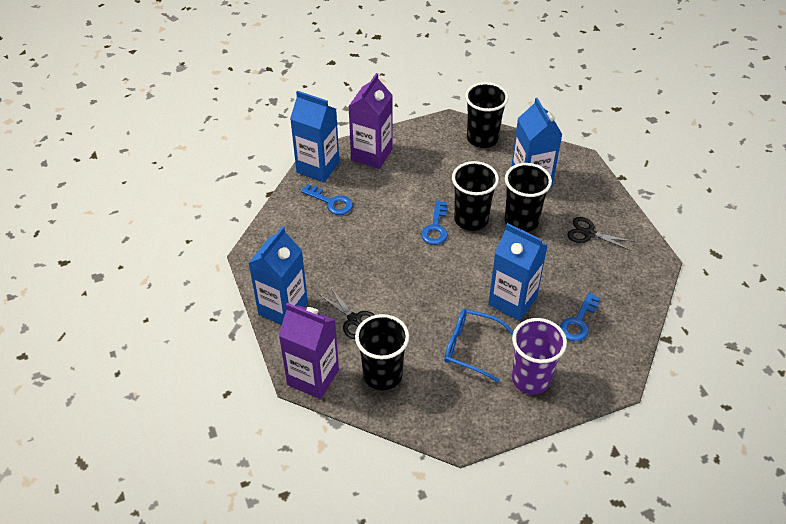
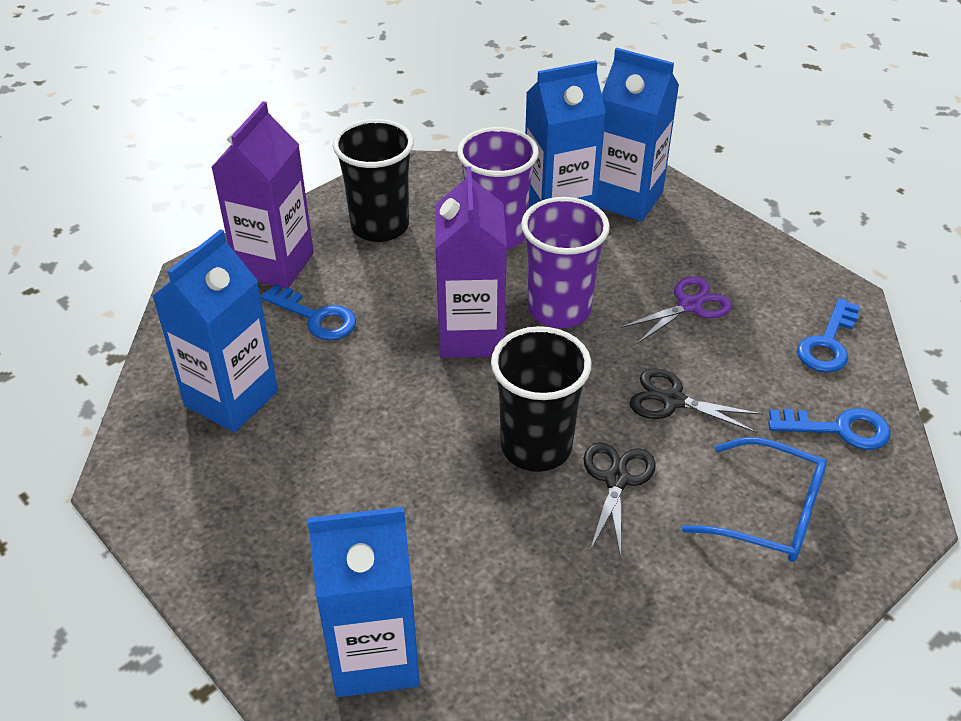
black cup: [355,314,409,391] [452,161,499,231] [465,82,508,148] [505,163,552,232] = 4 -> [333,119,414,242] [491,326,591,472] = 2
purple cup: [512,318,567,394] = 1 -> [457,127,539,250] [521,197,610,328] = 2
purple scissors: none = 0 -> [621,276,732,344] = 1

